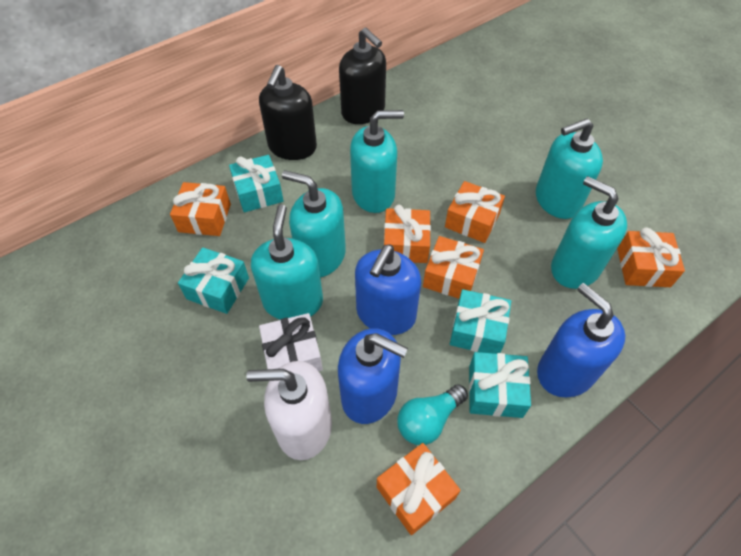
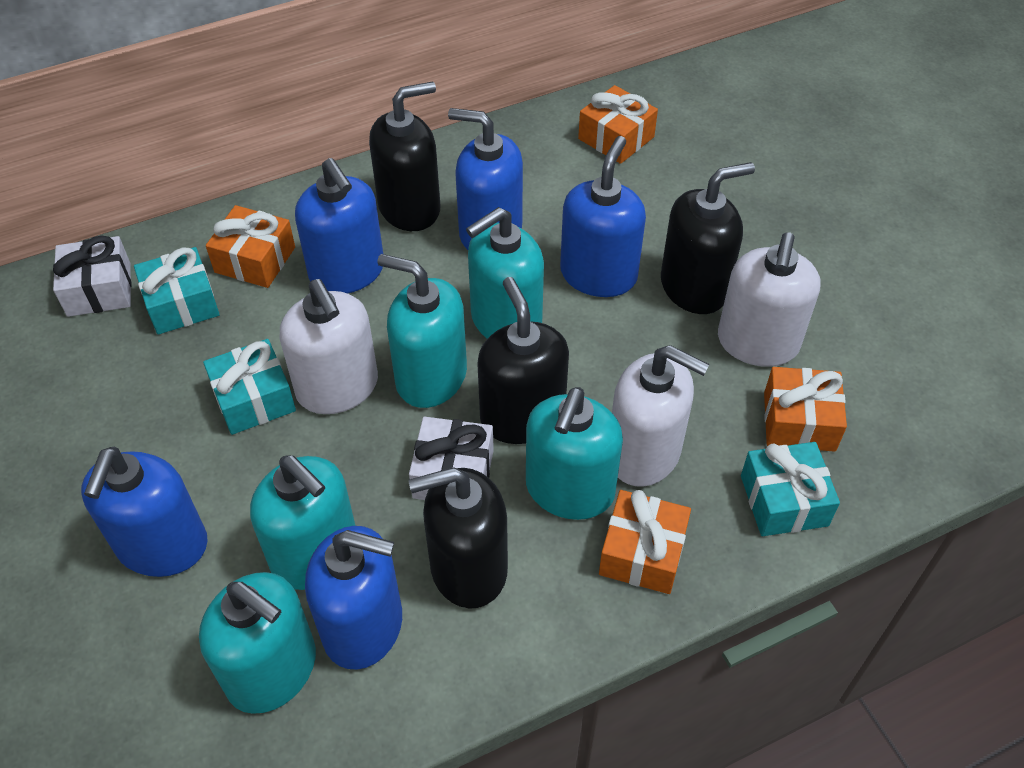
black soap dispenser: [259,65,317,160] [339,28,386,124] = 2 -> [369,81,440,231] [408,467,508,609] [477,277,569,444] [661,162,755,314] = 4
blue soap dispenser: [338,328,408,424] [355,244,421,335] [537,283,625,397] = 3 -> [81,447,208,577] [295,158,383,293] [305,526,402,670] [448,108,523,250] [560,136,646,297] = 5
orange gift: [170,182,231,236] [377,443,461,535] [384,205,431,263] [423,236,484,299] [445,181,505,243] [617,227,685,287] = 6 -> [206,205,295,288] [578,85,658,164] [599,490,691,594] [764,367,847,452] = 4
turquoise gift: [178,247,249,314] [229,155,283,212] [450,289,511,354] [469,352,531,418] = 4 -> [134,247,220,334] [203,339,296,435] [741,442,840,536] = 3
turquoise light bulb: [397,384,468,445] = 1 -> none = 0
white gift: [259,313,323,371] = 1 -> [53,235,131,317] [409,417,494,500] = 2
white soap dispenser: [246,361,332,460] = 1 -> [280,279,378,414] [612,345,710,487] [718,232,821,367] = 3

